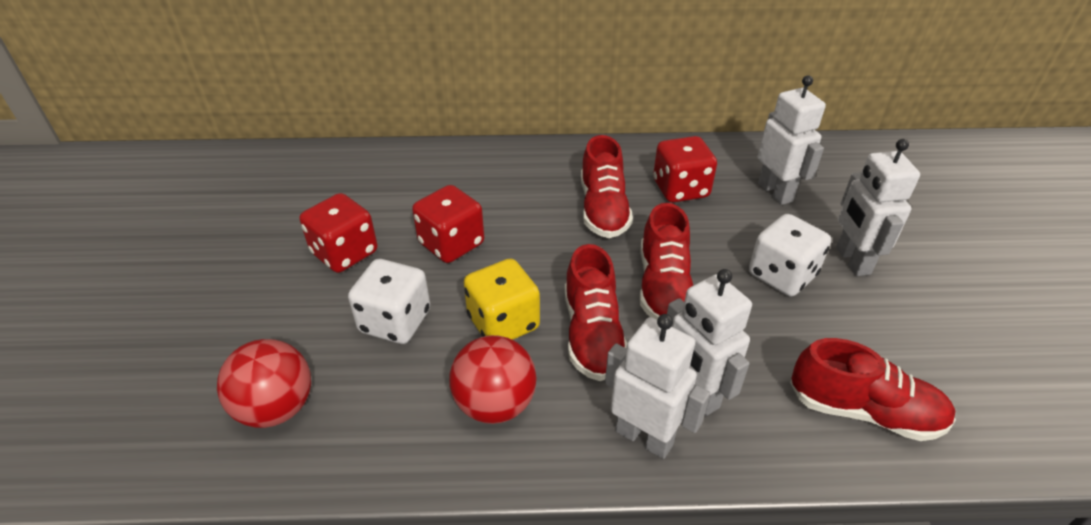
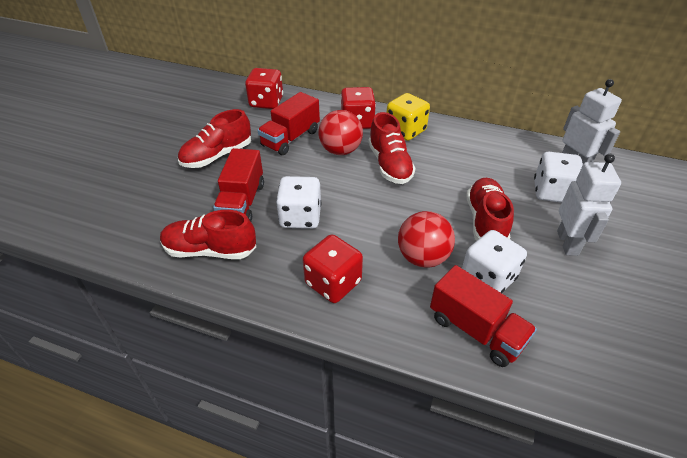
red truck: none = 0 -> [213,148,264,221] [257,92,320,155] [430,265,537,367] = 3
white dice: [348,259,430,344] [749,214,831,296] = 2 -> [276,176,321,229] [462,230,527,293] [534,152,583,203] = 3
white robot: [605,314,710,459] [667,269,752,416] [758,75,826,205] [836,139,920,276] = 4 -> [557,154,621,256] [562,79,622,164] = 2

